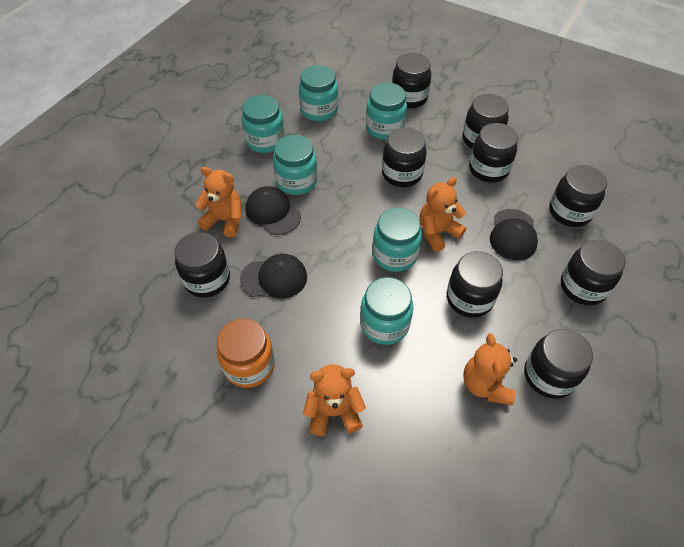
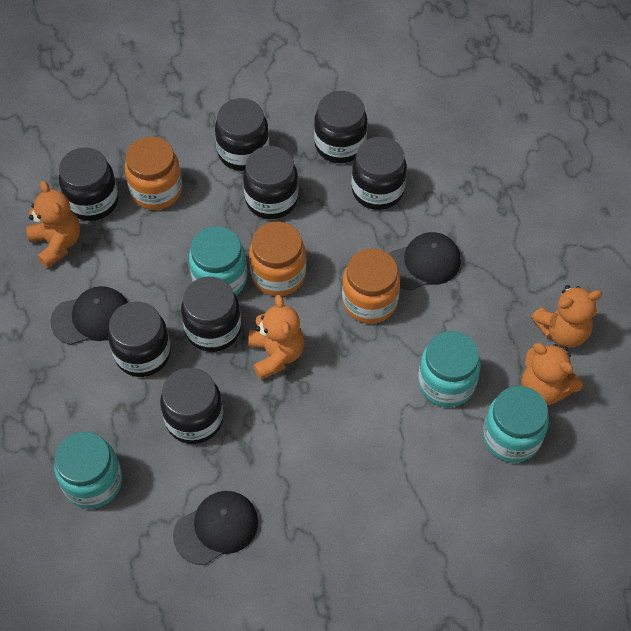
black jar: [174,232,230,297] [382,127,427,187] [392,53,431,108] [447,251,503,318] [462,94,509,148] [469,123,518,182] [524,329,593,399] [549,165,607,227] [561,240,625,305] = 9 -> [59,147,119,221] [108,301,171,377] [160,368,223,444] [181,277,241,352] [215,98,269,171] [243,146,298,219] [314,91,367,163] [351,137,407,210] = 8
orange jar: [216,318,275,388] = 1 -> [125,137,182,210] [249,222,306,296] [342,248,400,324] = 3
turquoise jar: [242,95,285,153] [273,135,317,195] [299,65,338,122] [360,277,413,345] [366,83,407,140] [373,207,422,272] = 6 -> [54,432,122,509] [189,226,247,295] [418,331,481,407] [483,386,549,463] = 4

